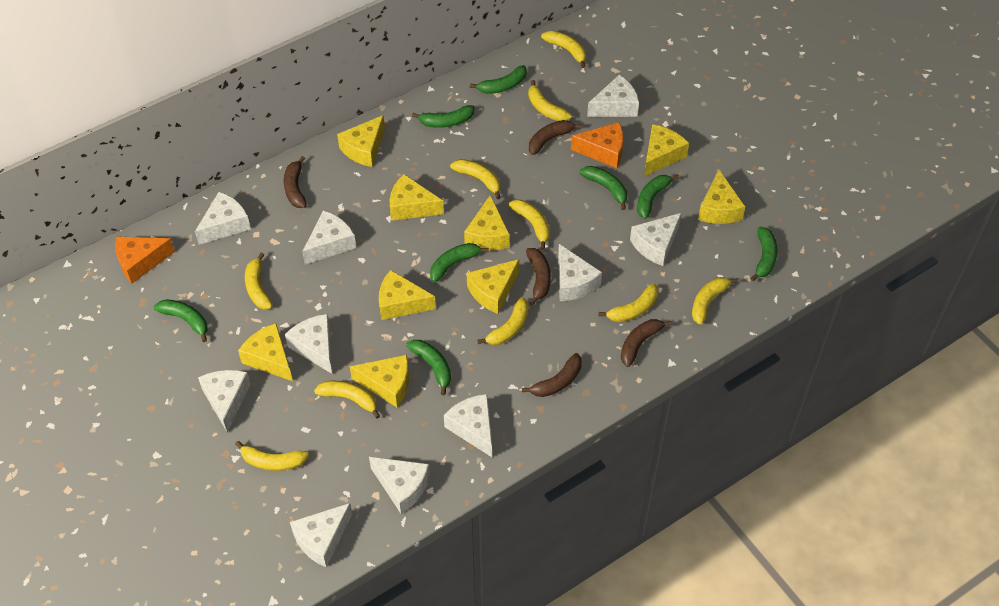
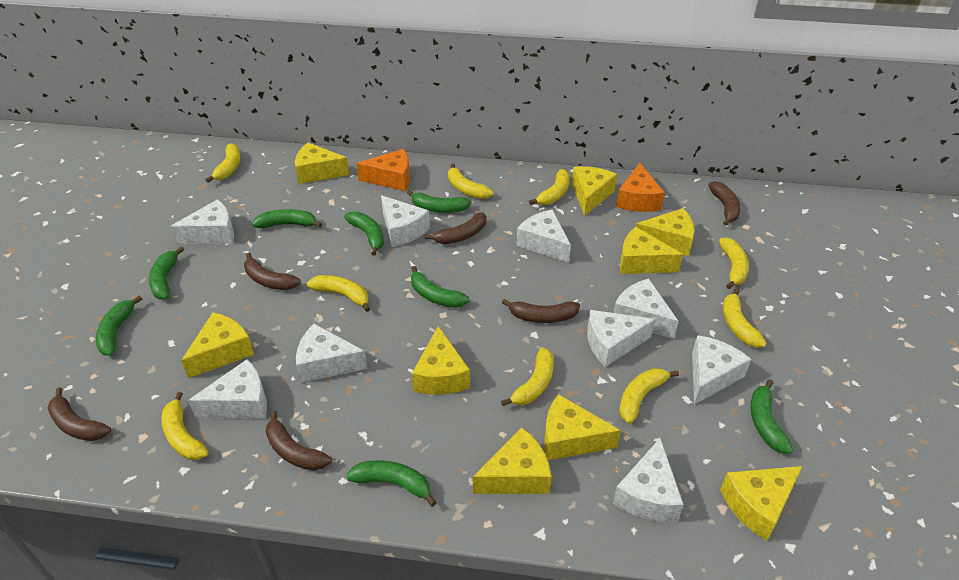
brown banana: [284,156,307,208] [522,353,582,397] [526,248,551,305] [529,120,582,155] [621,319,672,367] = 5 -> [48,387,111,441] [244,253,301,290] [266,410,332,471] [425,212,486,244] [502,299,580,323] [708,181,740,226] = 6
white cheese: [195,192,251,245] [198,370,251,432] [285,314,332,374] [290,503,352,568] [302,210,356,265] [369,457,430,514] [444,394,492,457] [558,244,602,301] [587,75,639,117] [630,213,682,266] = 10 -> [170,199,234,244] [188,359,267,419] [296,324,367,383] [381,195,430,247] [516,209,571,263] [587,310,655,367] [613,278,679,339] [613,438,684,522] [692,335,751,405] = 9
yellow banana: [235,441,309,471] [245,252,273,309] [314,381,380,419] [450,159,501,199] [477,297,529,345] [509,200,550,249] [528,80,572,121] [541,30,586,68] [599,283,658,322] [692,277,738,325] = 10 -> [161,392,208,460] [205,143,241,183] [307,275,370,312] [448,163,493,199] [501,347,554,406] [529,169,570,205] [619,368,679,424] [719,238,749,289] [723,288,766,348] = 9

